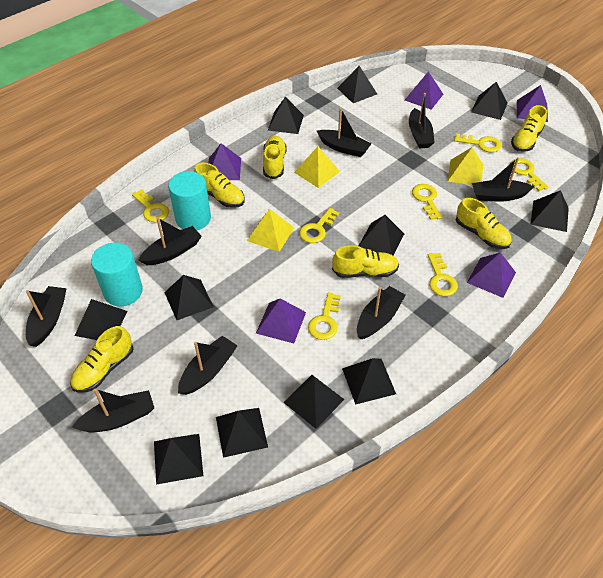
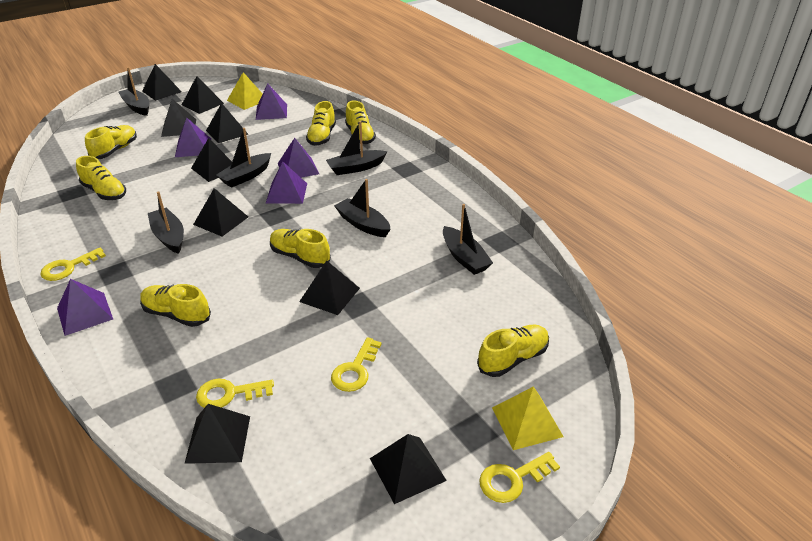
black boat: [26,286,67,347] [72,388,154,432] [139,217,202,265] [178,336,238,395] [317,108,372,157] [357,286,406,339] [409,93,435,149] [472,157,534,201] = 8 -> [118,67,149,116] [148,191,184,254] [216,128,271,188] [326,121,387,175] [334,179,390,237] [443,204,493,275] = 6
black pyramid: [74,299,128,340] [154,434,203,485] [164,275,214,320] [216,408,268,458] [268,97,304,134] [283,375,345,429] [337,66,377,103] [342,358,396,405] [359,215,404,256] [471,82,508,120] [531,190,569,232] = 11 -> [142,64,182,101] [161,99,196,137] [182,76,224,114] [184,404,250,464] [191,138,232,182] [193,188,248,237] [206,103,249,143] [299,260,360,315] [370,434,447,504] = 9
turquoise cylinder: [91,243,143,306] [168,171,211,230] = 2 -> none = 0
yellow key: [132,189,169,222] [299,208,339,243] [308,292,341,340] [412,184,442,220] [428,253,458,296] [454,133,501,152] [510,158,549,191] = 7 -> [40,248,106,281] [196,379,274,408] [331,337,382,392] [479,452,560,503] = 4
yellow pyramid: [247,209,294,252] [294,146,340,188] [448,147,483,185] = 3 -> [227,72,263,110] [492,386,564,450] = 2
yellow shoe: [70,326,134,393] [194,163,244,208] [263,136,287,179] [332,245,399,278] [456,198,512,249] [511,105,547,152] = 6 -> [76,156,126,200] [85,125,137,159] [140,284,211,327] [270,229,331,268] [306,101,336,146] [345,100,376,144] [477,324,549,377] = 7

